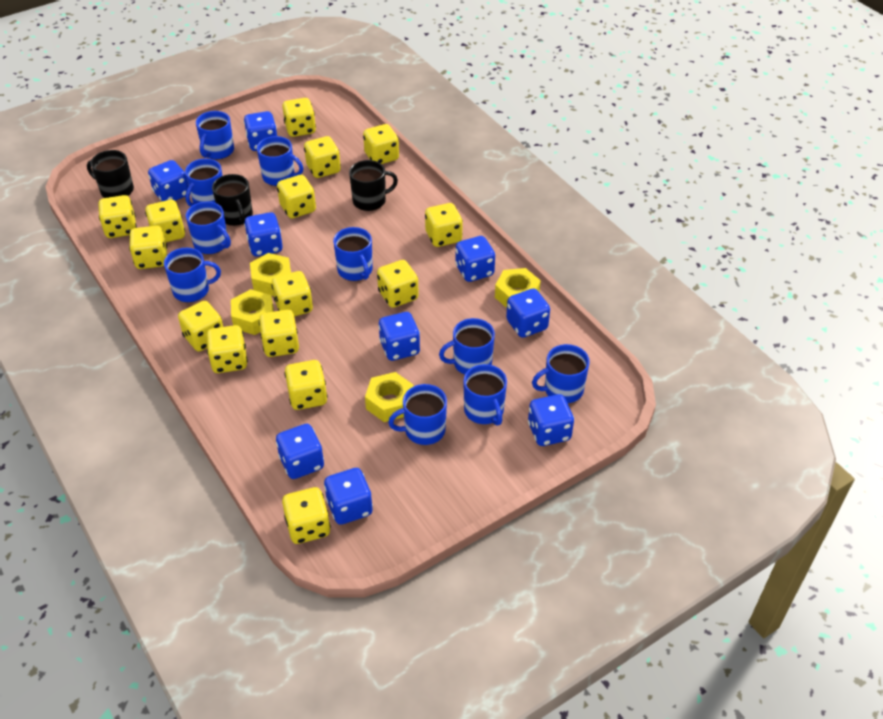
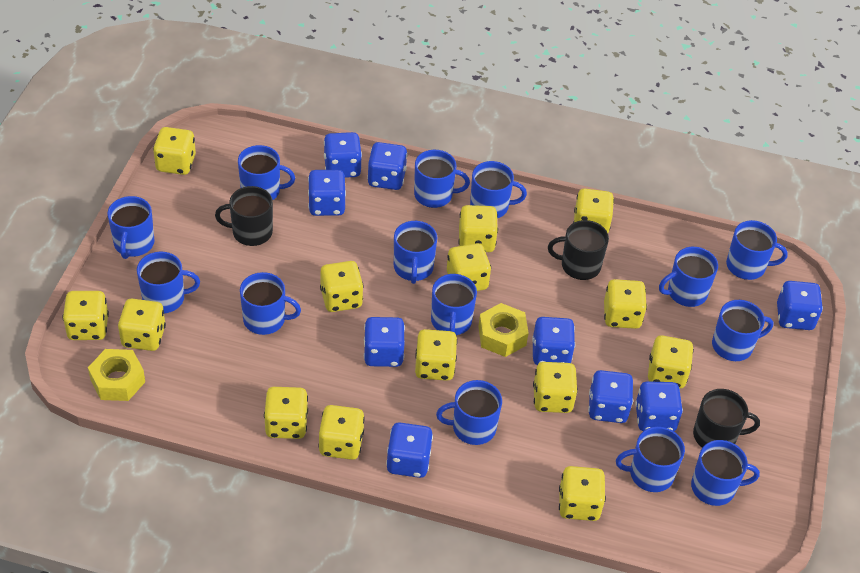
blue mug: [164,248,221,302] [185,159,222,207] [186,202,231,254] [196,111,234,159] [257,136,303,186] [333,227,373,281] [388,384,447,445] [439,318,495,375] [463,364,507,426] [532,344,590,403] = 10 -> [107,196,155,259] [137,252,200,313] [238,145,295,200] [240,272,301,335] [394,221,437,284] [414,150,470,208] [431,274,477,335] [436,380,502,445] [470,161,527,218] [616,427,685,492] [659,247,718,307] [691,440,760,506] [712,300,774,361] [726,220,788,280] = 14
yellow dice: [98,195,137,238] [129,226,167,269] [145,200,185,242] [178,301,223,351] [206,325,248,373] [259,310,299,357] [271,271,313,316] [277,175,316,219] [282,98,316,137] [282,487,331,544] [284,360,328,410] [304,136,341,178] [363,124,399,164] [377,260,419,308] [425,203,463,247] = 15 -> [63,291,109,340] [118,299,166,351] [153,127,196,175] [264,387,308,439] [318,405,365,460] [320,261,364,312] [415,329,458,381] [447,243,491,291] [458,205,498,252] [533,362,578,413] [559,466,606,521] [573,189,614,233] [604,279,647,329] [648,335,694,388] = 14
yellow nut: [231,289,274,335] [250,253,291,296] [365,372,414,422] [495,268,541,308] = 4 -> [88,349,145,401] [478,303,529,357] = 2

